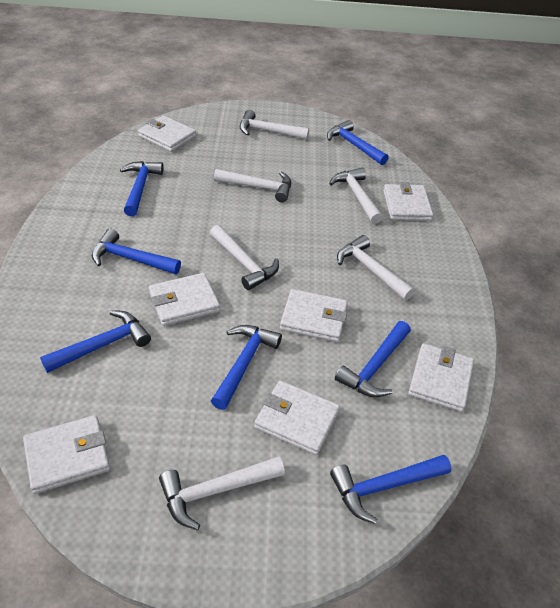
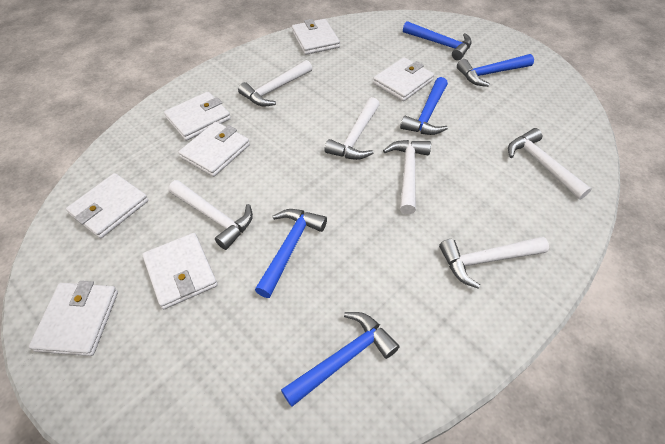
blue hammer: [40,311,151,373] [92,229,181,274] [120,161,164,216] [211,325,282,410] [327,120,388,165] [330,455,451,524] [335,321,411,397] = 7 -> [255,209,327,298] [281,312,400,407] [400,77,448,135] [403,21,472,60] [457,54,534,87] = 5

